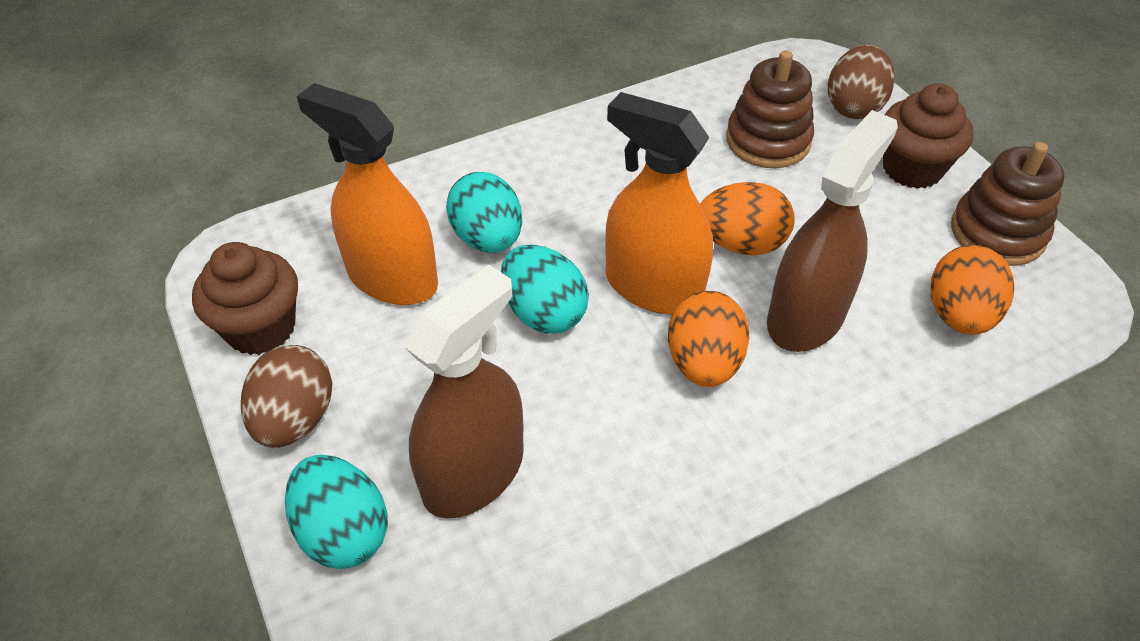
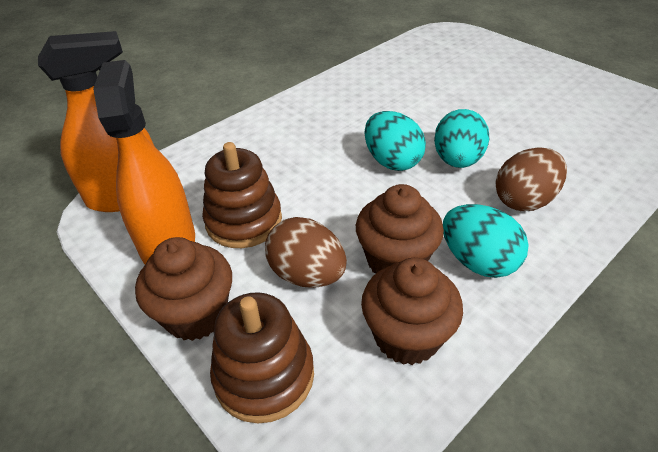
brown cupcake: [192,242,298,355] [883,83,973,189] = 2 -> [135,237,232,341] [356,184,444,273] [361,258,463,365] = 3
brown spray bottle: [405,265,524,519] [767,110,898,352] = 2 -> none = 0
orange egg: [668,291,749,387] [700,182,795,255] [931,245,1014,335] = 3 -> none = 0

